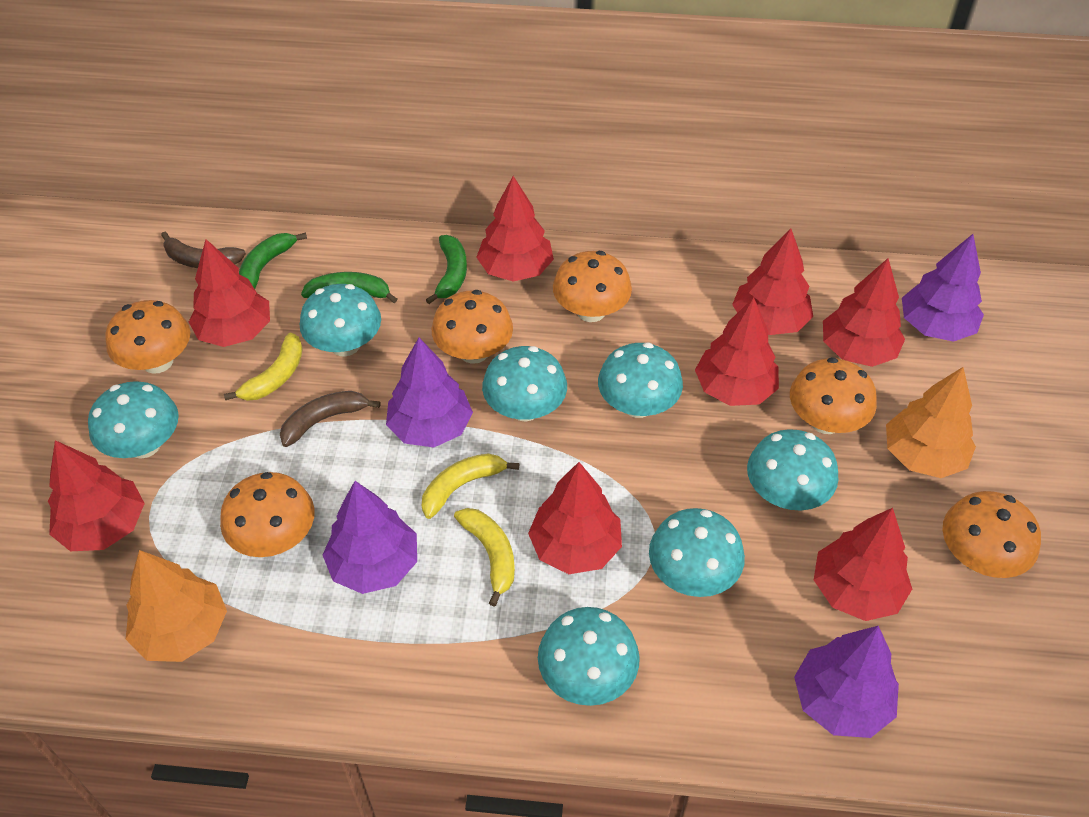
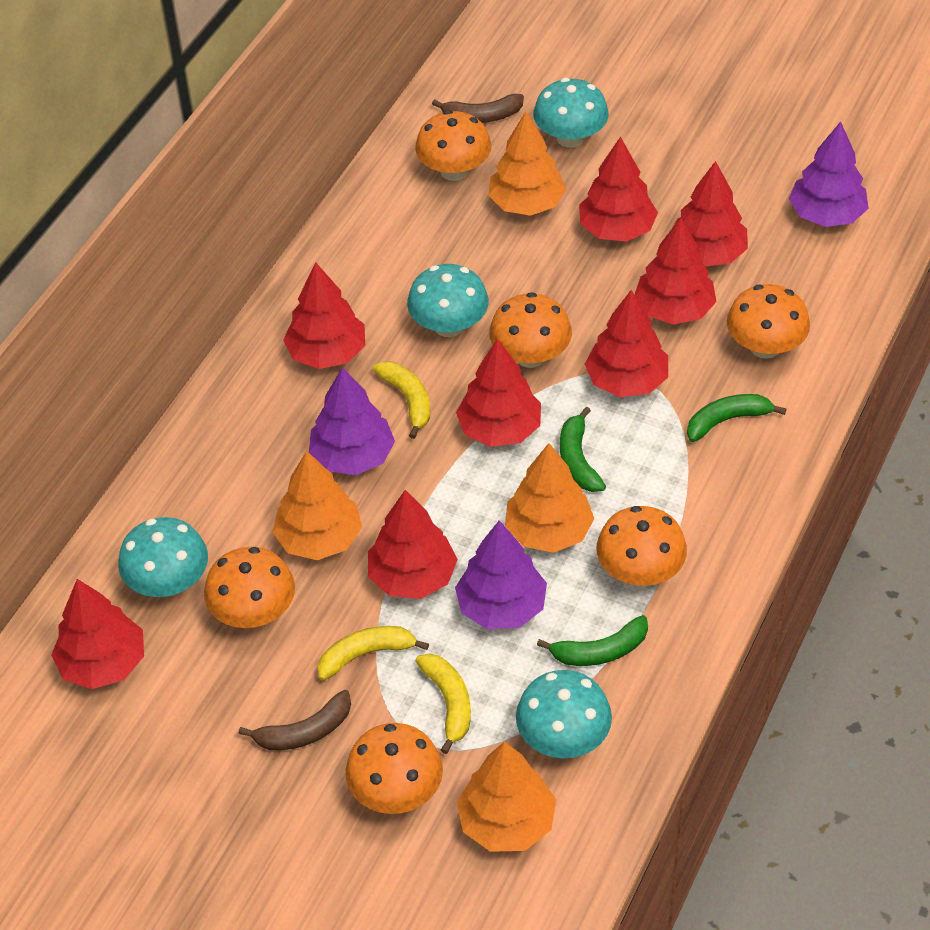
orange tree: [126,550,227,662] [886,367,976,478] = 2 -> [272,451,362,560] [457,741,556,852] [488,111,566,216] [505,443,594,553] = 4
purple tree: [323,481,417,594] [386,338,473,447] [794,626,899,738] [902,234,984,342] = 4 -> [309,367,395,475] [455,520,547,629] [789,122,869,227] = 3
turquoise mushroom: [88,381,179,459] [300,284,381,357] [482,346,567,422] [538,607,640,706] [598,343,683,418] [649,508,745,597] [747,429,839,510] = 7 -> [118,517,208,597] [407,264,489,337] [516,670,612,758] [533,78,609,148] = 4

